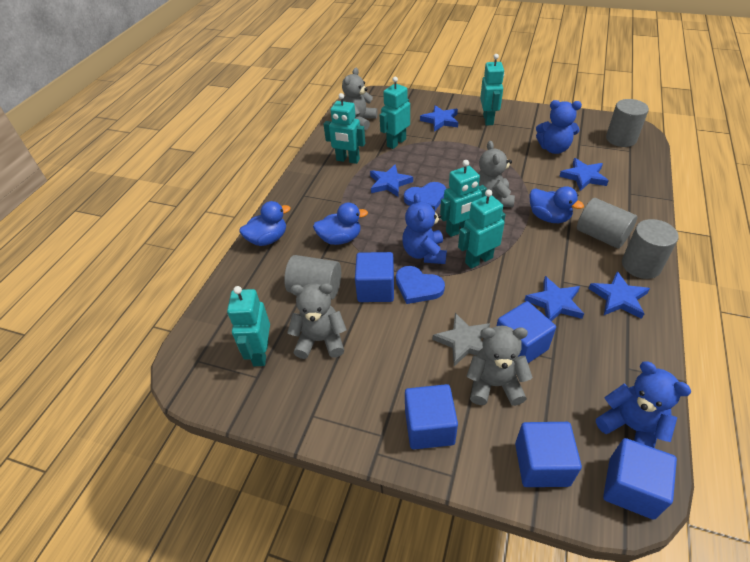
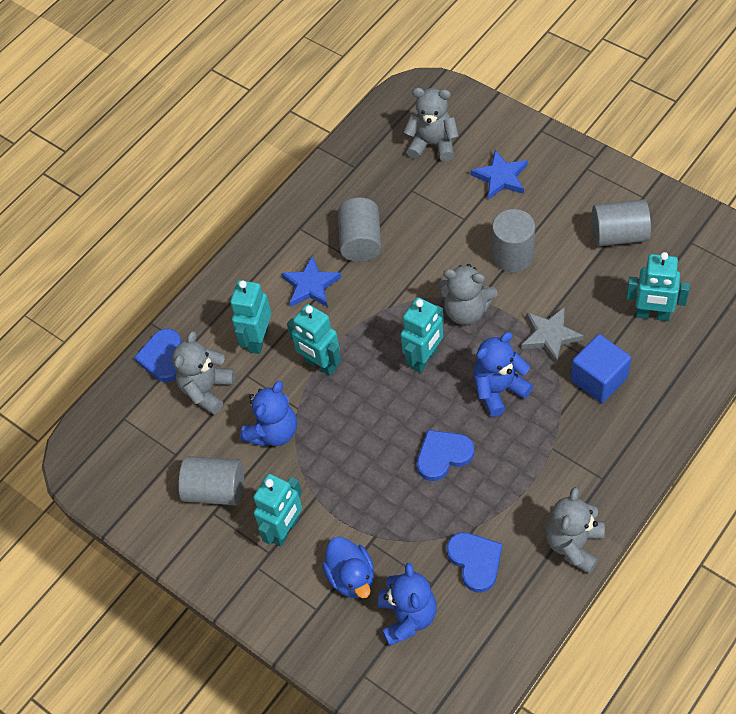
blue cube: [355,252,394,302] [405,384,458,449] [497,301,556,363] [515,422,582,487] [603,438,677,519] = 5 -> [571,334,631,403] = 1
blue duck: [240,201,291,246] [313,202,368,245] [529,186,584,223] = 3 -> [322,537,374,598] = 1
blue heart: [396,266,445,304] [404,182,446,211] = 2 -> [134,329,182,382] [417,430,474,481] [447,532,502,593] = 3
blue star: [370,164,413,197] [420,105,458,132] [524,276,584,321] [559,158,609,191] [588,271,650,319] = 5 -> [281,255,341,307] [471,150,528,200] = 2
turquoise robot: [227,286,270,366] [324,93,365,164] [380,77,410,149] [440,160,487,237] [458,189,506,269] [480,54,504,125] = 6 -> [230,280,272,354] [253,474,302,546] [287,304,341,376] [400,297,444,373] [626,252,690,321] = 5

